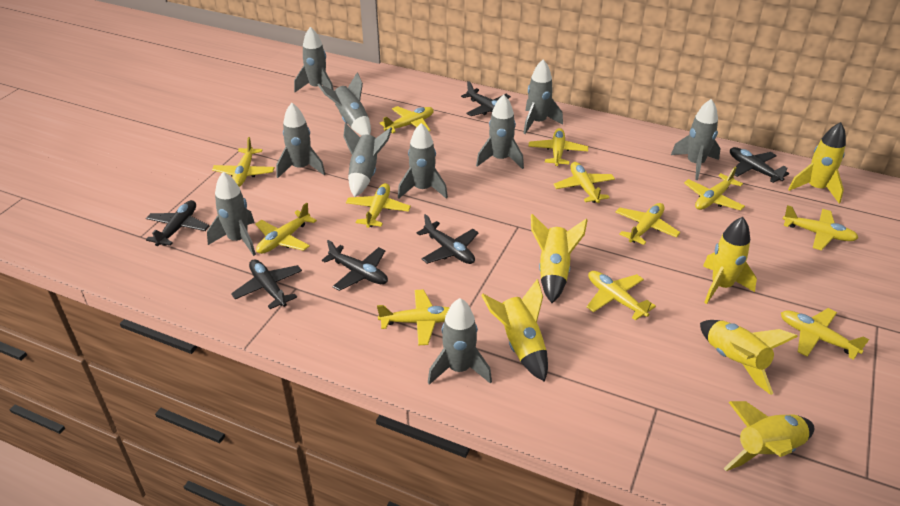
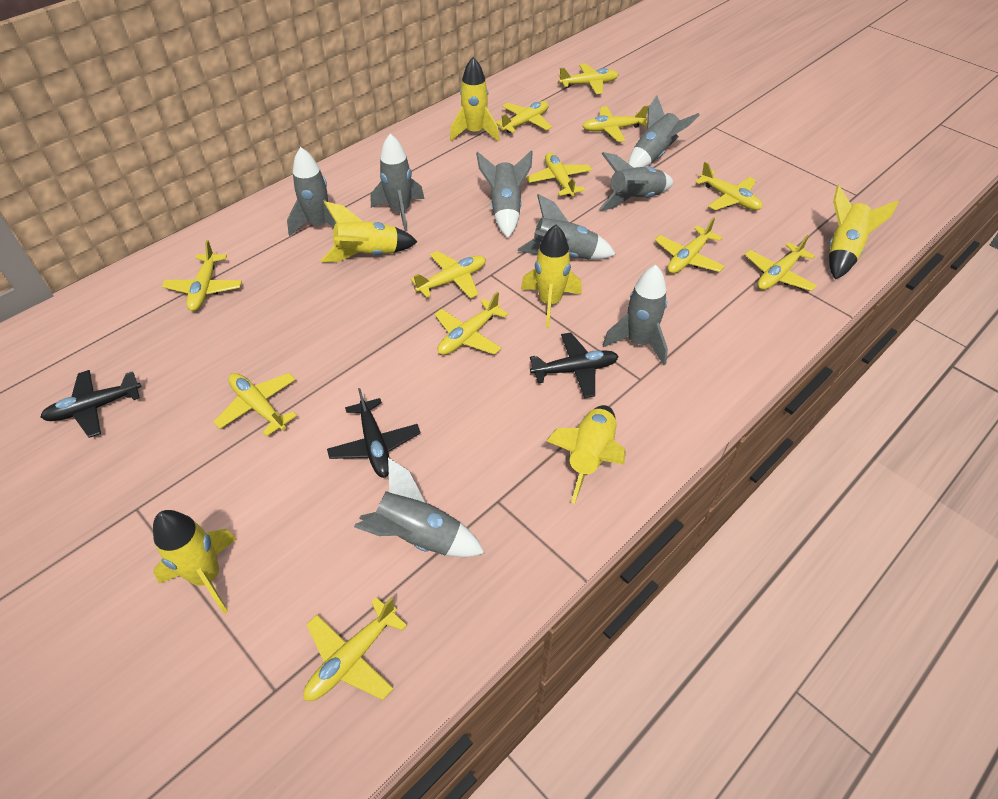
black plane: [146,200,209,246] [231,259,302,309] [322,240,388,291] [417,214,479,264] [461,81,511,116] [730,147,789,183] = 6 -> [40,370,142,438] [327,388,421,478] [530,332,619,398] = 3
grey rocket: [207,172,256,256] [276,103,325,178] [294,27,334,92] [318,72,371,136] [343,123,392,197] [398,123,448,199] [428,298,492,385] [476,94,524,169] [523,59,563,134] [671,99,721,180] = 10 -> [287,147,336,236] [354,458,484,557] [371,134,425,231] [476,150,533,238] [518,194,616,259] [599,152,674,211] [603,265,668,365] [628,95,700,168] = 8

